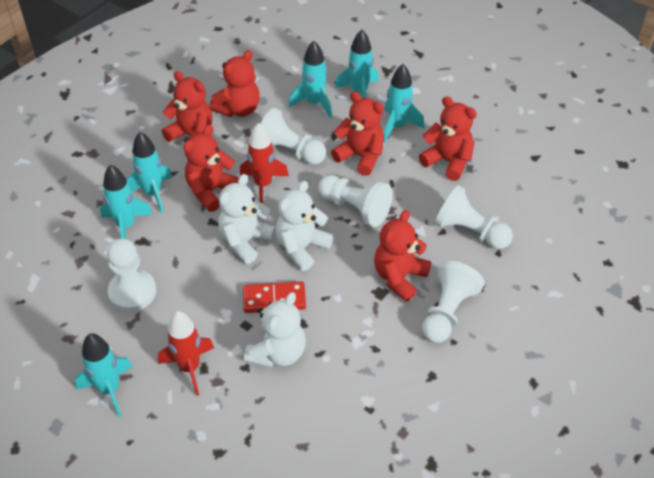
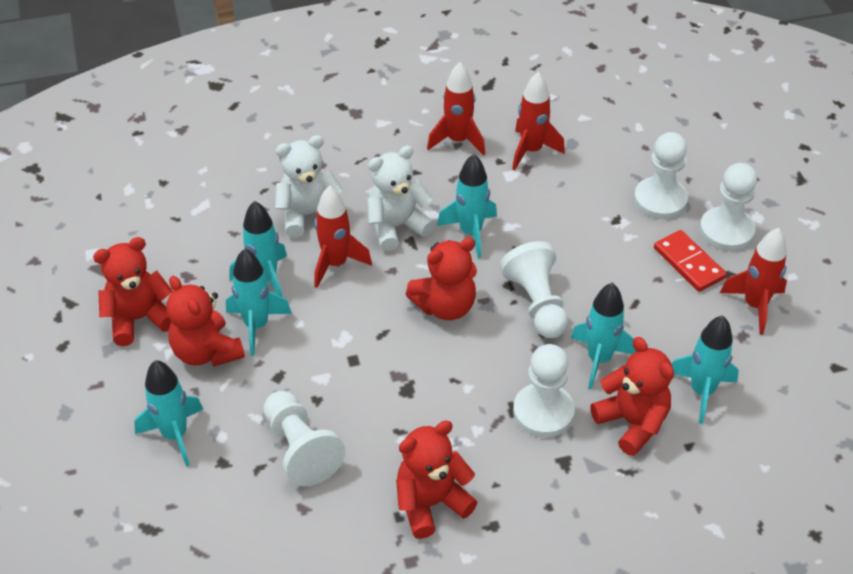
red rocket: [158,311,214,396] [240,123,289,204] = 2 -> [314,186,372,288] [427,62,485,156] [512,72,565,170] [720,228,787,335] = 4
red teddy bear: [162,71,213,142] [184,125,239,212] [209,50,260,117] [331,92,384,176] [374,210,431,302] [419,96,477,181] = 6 -> [93,237,173,346] [166,276,245,367] [396,420,478,539] [406,238,477,320] [590,337,674,456] = 5
white teddy bear: [218,174,276,264] [244,292,306,367] [276,181,333,271] = 3 -> [275,135,343,238] [367,146,435,251] = 2

